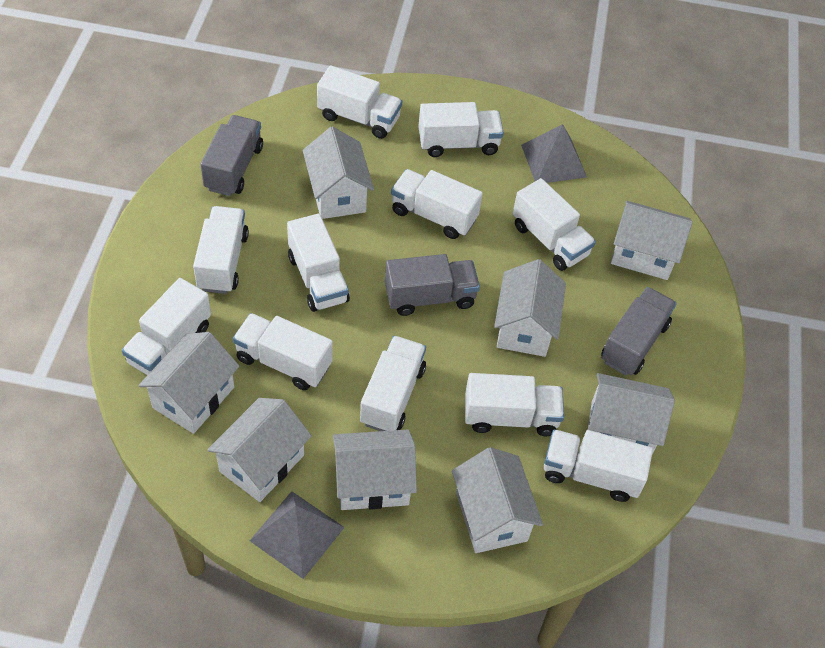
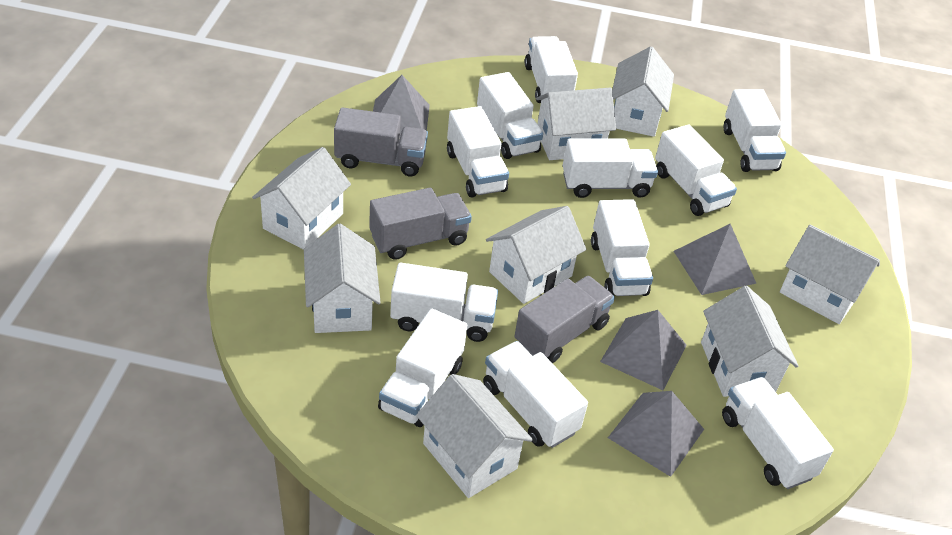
grey pyramid: [250,491,345,579] [521,124,587,183] = 2 -> [373,75,430,136] [600,310,687,390] [608,391,704,477] [674,224,757,295] = 4

